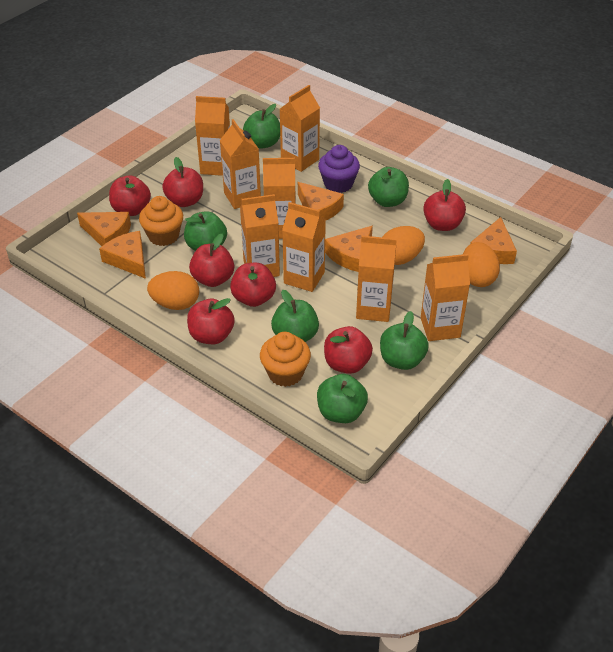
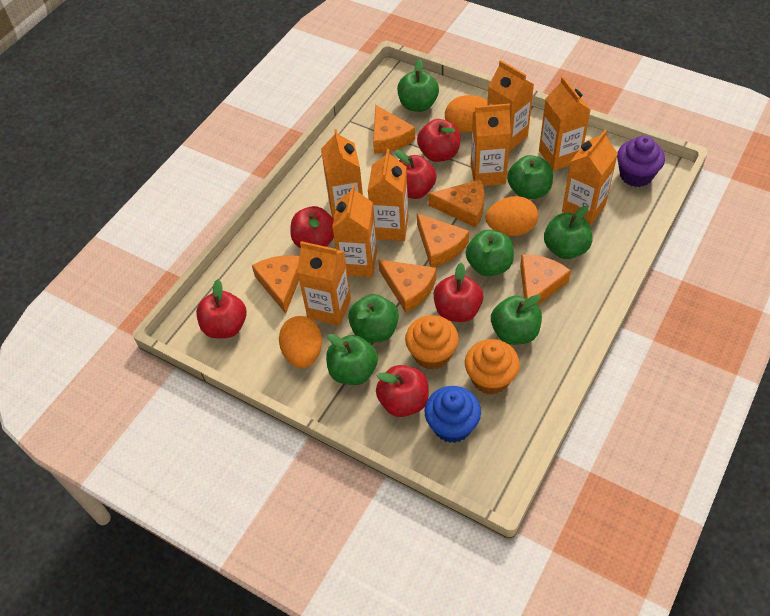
blue cupcake: none = 0 -> [425,386,481,443] = 1
green apple: [184,211,227,251] [243,104,280,149] [271,290,319,342] [317,374,368,423] [368,167,409,207] [380,311,429,370] = 6 -> [326,334,378,385] [348,294,399,343] [397,59,439,112] [466,230,514,276] [491,295,542,345] [507,155,553,199] [544,206,593,259] = 7
orange cheese: [77,212,131,246] [99,231,146,279] [298,182,344,220] [325,226,373,272] [470,217,517,264] = 5 -> [252,255,300,314] [373,105,415,154] [378,259,436,313] [417,213,469,267] [428,179,484,228] [520,254,571,305] = 6
red apple: [109,175,151,216] [162,157,203,207] [187,298,235,344] [189,234,234,287] [230,263,276,307] [324,326,373,374] [423,179,466,231] = 7 -> [196,279,247,338] [291,206,334,248] [376,365,429,417] [395,150,437,199] [417,119,461,162] [434,263,483,322] = 6

